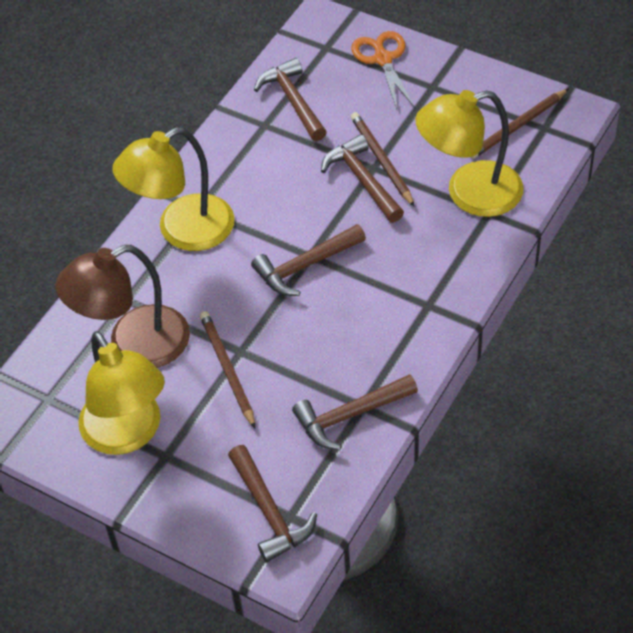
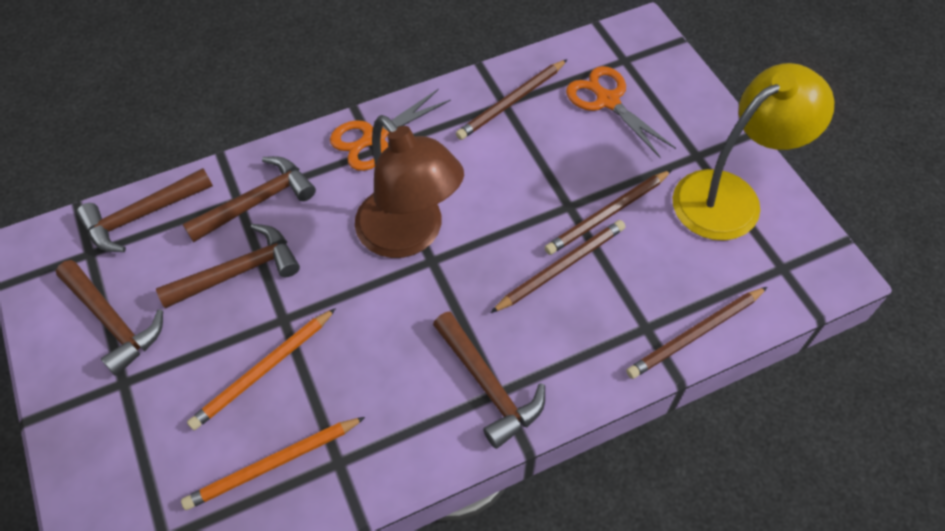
brown pencil: [200,311,255,428] [351,112,415,207] [470,89,568,159] = 3 -> [456,59,568,140] [491,220,626,313] [544,170,672,255] [626,287,767,379] = 4
orange pencil: none = 0 -> [181,417,365,510] [187,308,336,430] = 2
orange scissors: [351,31,415,109] = 1 -> [330,89,451,171] [566,66,676,158] = 2
yellow lamp: [78,331,165,455] [112,127,235,251] [416,90,523,217] = 3 -> [673,63,834,241] = 1

